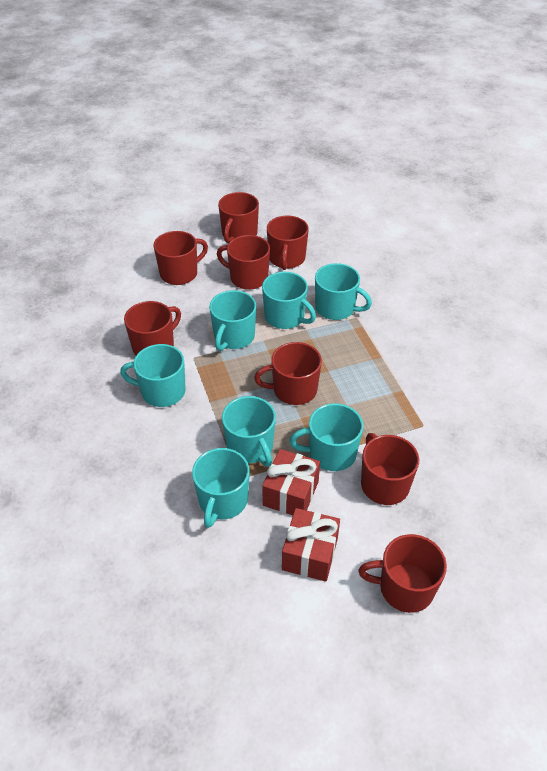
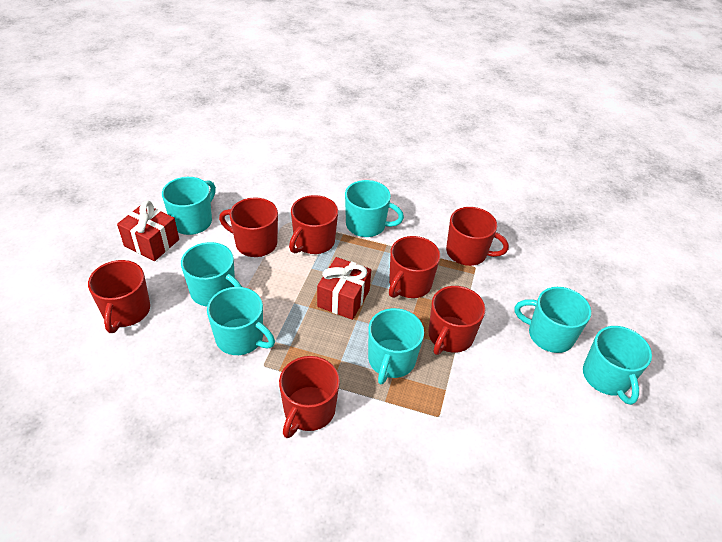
red mug: [124,301,181,355] [153,231,208,285] [217,235,270,290] [218,192,259,243] [254,342,322,405] [267,216,309,270] [358,534,447,613] [361,433,419,505] = 8 -> [88,260,150,333] [219,197,278,257] [279,356,340,438] [289,195,338,254] [389,236,440,298] [428,286,485,355] [446,207,509,266] = 7

